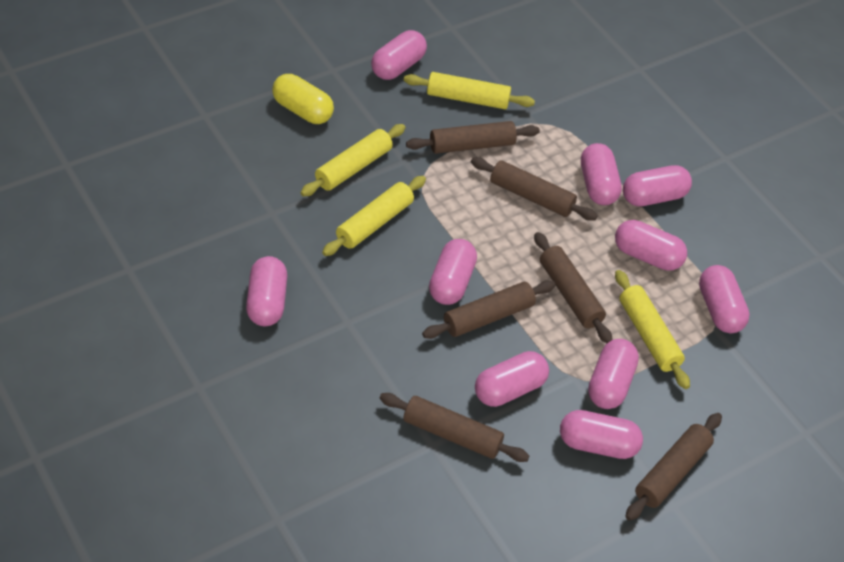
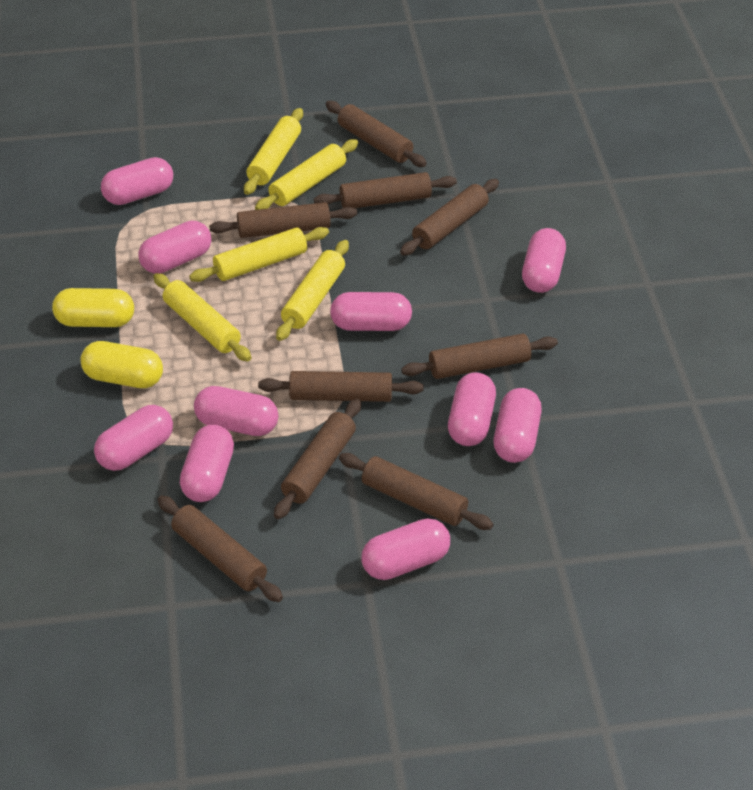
brown rolling pin: [379,393,529,462] [406,121,540,154] [422,280,556,339] [471,157,598,221] [534,232,612,343] [625,413,722,521] = 6 -> [158,496,283,602] [209,202,357,238] [258,371,424,402] [274,399,361,519] [314,172,457,208] [326,101,427,167] [339,453,493,530] [400,179,499,256] [401,333,558,379] = 9
yellow capsule: [272,74,334,124] = 1 -> [52,288,134,327] [80,341,163,388] = 2
yellow rolling pin: [300,124,406,197] [322,176,426,256] [404,72,535,109] [615,270,690,389] = 4 -> [153,273,251,361] [189,227,329,282] [244,108,303,195] [255,139,358,210] [276,240,349,341] = 5

